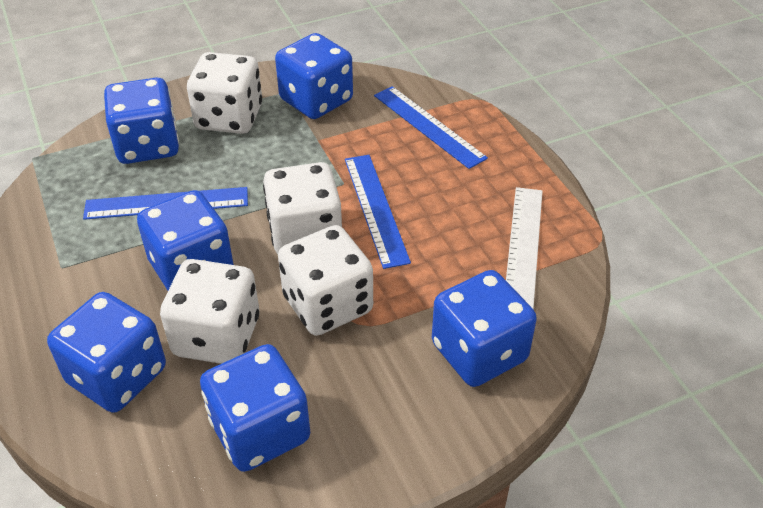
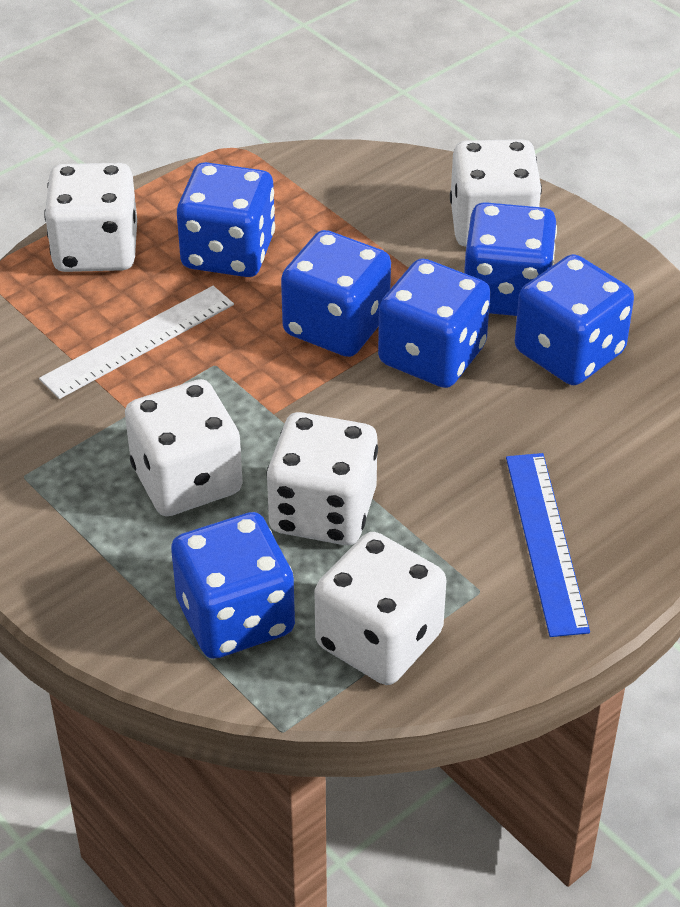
blue ruler: [83,187,248,220] [345,155,411,269] [374,86,488,169] = 3 -> [506,453,590,637] = 1
white dice: [160,259,259,364] [187,52,262,134] [263,162,342,255] [278,225,373,336] = 4 -> [44,163,137,272] [125,379,243,516] [266,412,378,545] [314,532,446,685] [450,139,542,247] = 5

